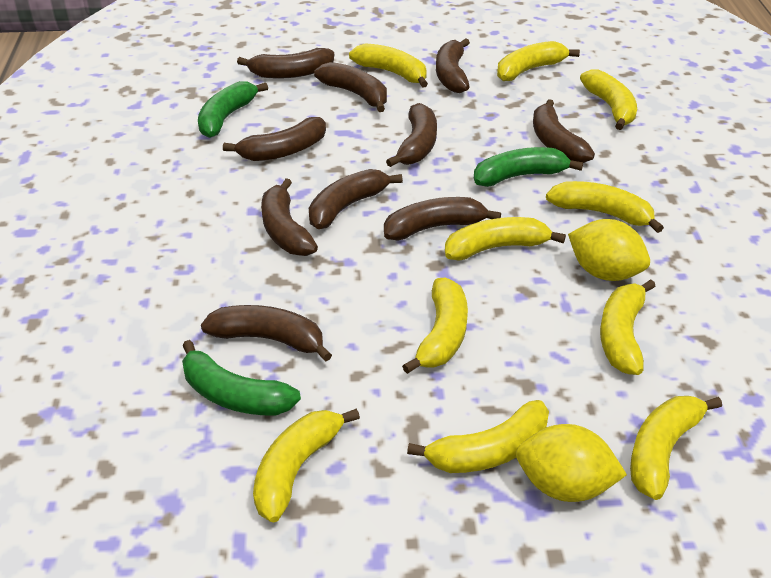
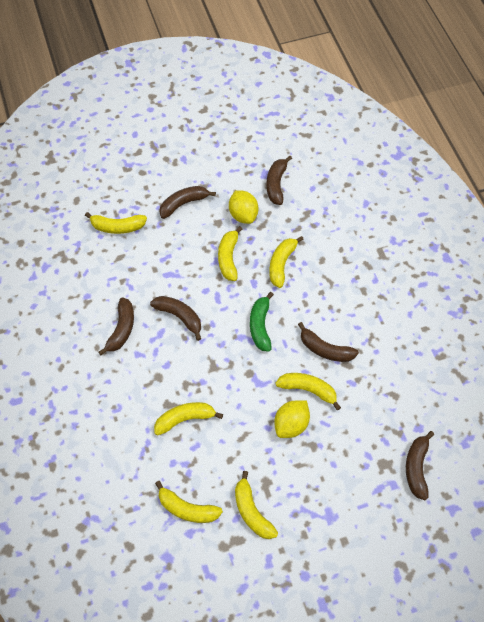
brown banana: [201,305,332,361] [223,117,326,161] [237,48,334,79] [261,178,318,256] [309,169,403,229] [314,62,387,112] [384,197,501,240] [386,103,437,167] [436,38,470,93] [533,99,595,163] = 10 -> [99,298,134,355] [150,296,201,341] [159,186,216,219] [266,156,292,205] [298,322,359,362] [406,431,434,500] = 6
green banana: [182,340,301,416] [198,81,268,138] [474,147,583,187] = 3 -> [250,292,274,352] = 1
yellow banana: [253,409,360,523] [349,43,428,88] [402,278,468,374] [407,400,549,473] [445,217,566,261] [497,41,580,81] [546,181,664,233] [580,70,637,130] [600,279,656,375] [630,396,722,500] = 10 -> [85,212,147,234] [154,402,223,436] [155,481,223,523] [218,226,242,281] [235,471,278,539] [269,236,304,288] [275,373,341,410] = 7

